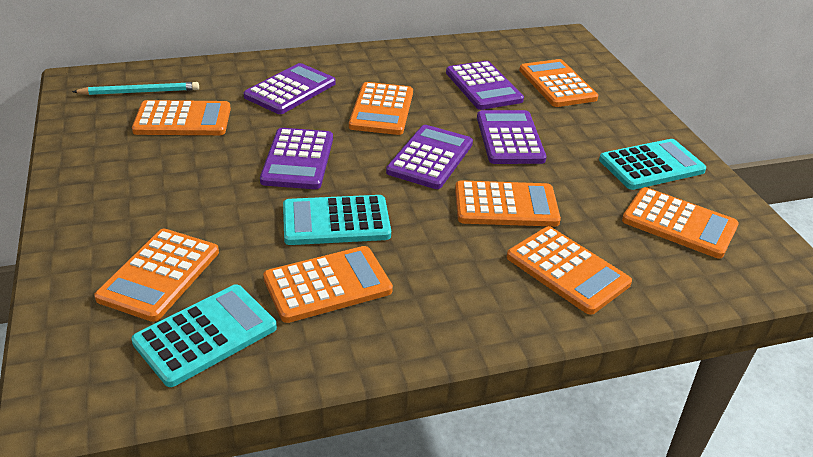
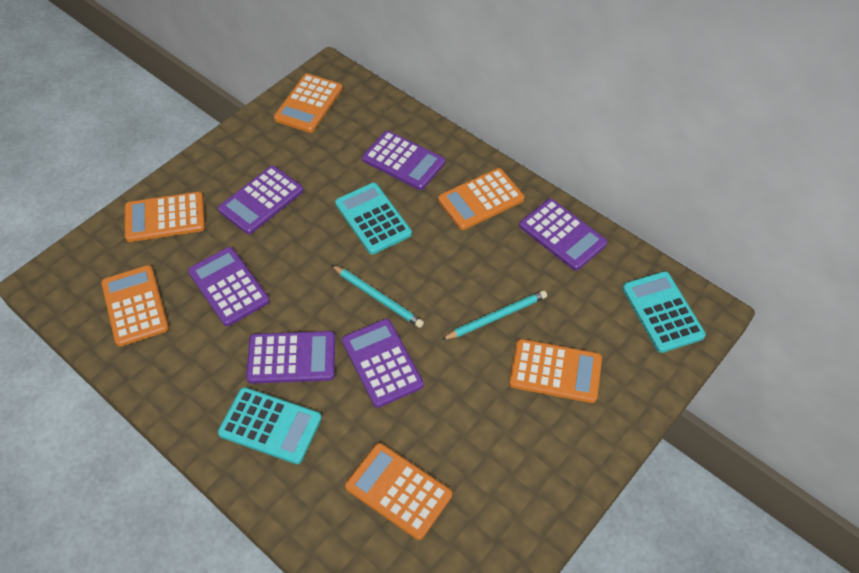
orange calculator: [94,229,219,322] [132,100,231,135] [263,246,393,323] [349,82,413,135] [455,180,561,227] [507,226,632,315] [519,59,598,107] [622,187,739,259] = 8 -> [101,265,169,347] [125,192,205,242] [274,74,342,133] [345,443,452,540] [438,168,524,230] [509,339,602,403] = 6
purple calculator: [243,63,336,114] [260,128,333,189] [386,125,473,189] [446,61,524,110] [477,110,546,164] = 5 -> [188,247,270,326] [218,166,303,234] [246,331,335,384] [342,319,424,408] [362,131,445,190] [519,199,607,271] = 6
turquoise pencil: [72,82,199,95] = 1 -> [332,265,424,328] [441,290,547,340] = 2

